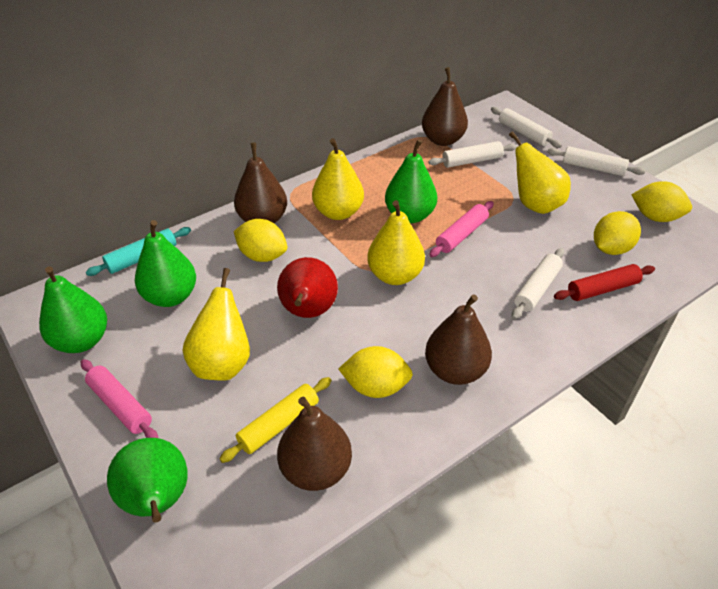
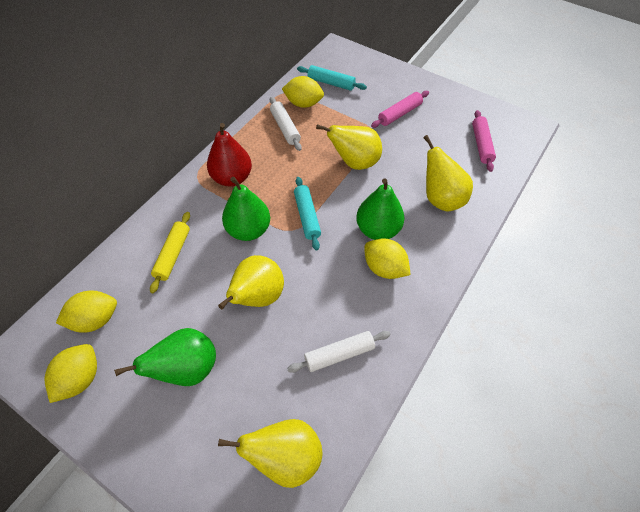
brown pear: [234,143,287,224] [277,397,352,491] [422,67,468,146] [425,294,492,385] = 4 -> none = 0
green pear: [39,266,107,353] [107,438,188,522] [135,220,196,307] [385,139,437,223] = 4 -> [114,328,216,386] [222,177,270,241] [356,178,404,240] = 3
red rolling pin: [554,264,655,301] = 1 -> none = 0
turquoise rolling pin: [86,227,191,276] = 1 -> [294,177,321,251] [297,65,367,91] = 2
white rolling pin: [428,141,517,168] [491,107,562,148] [512,248,564,319] [548,146,645,176] = 4 -> [270,97,302,151] [287,331,391,373] = 2

